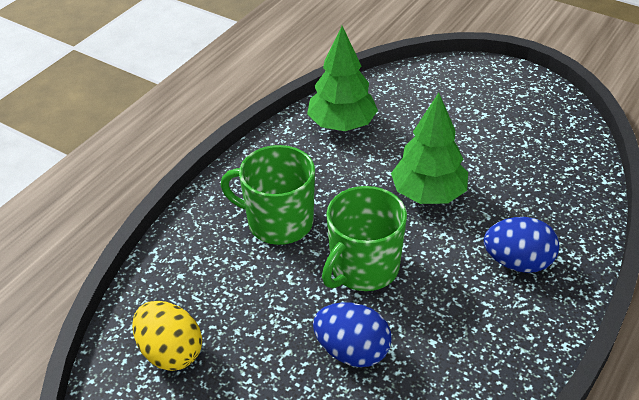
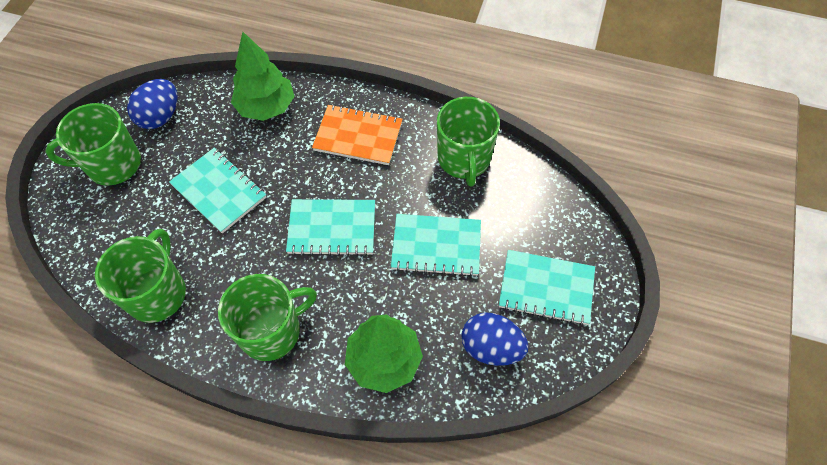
green mug: [220,145,315,245] [322,186,407,291] = 2 -> [46,103,141,186] [95,229,186,323] [218,274,317,361] [437,97,500,187] = 4
orange notebook: none = 0 -> [312,104,403,165] = 1
turquoise notebook: none = 0 -> [169,148,266,233] [286,199,375,256] [391,214,481,277] [499,250,595,325] = 4
yellow egg: [132,301,202,371] = 1 -> none = 0

